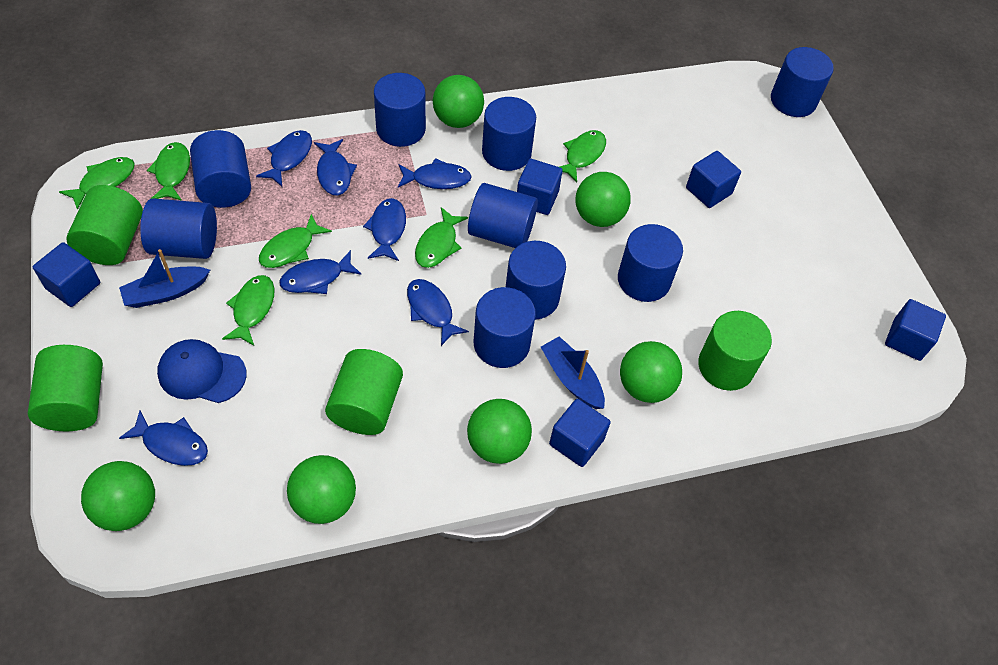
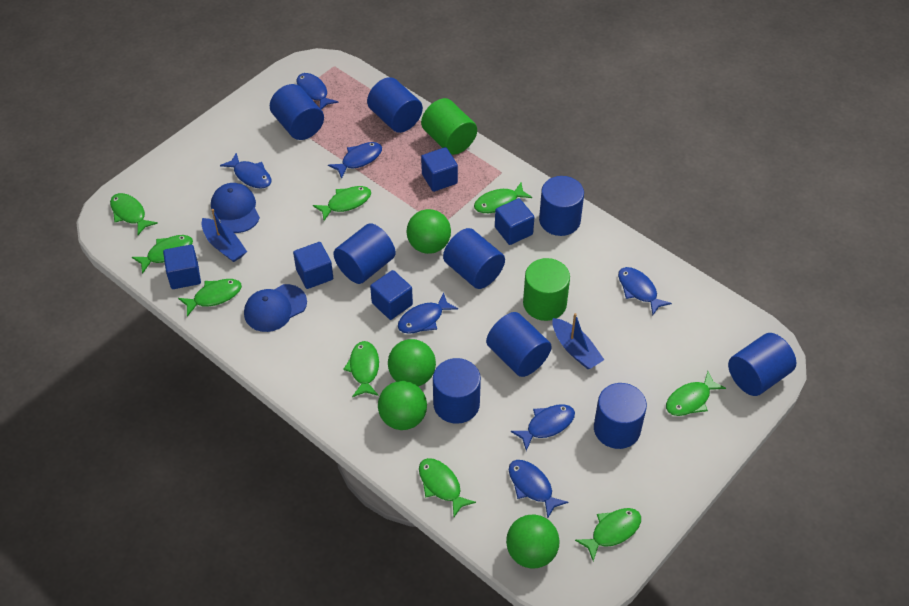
blue cap: [157,339,247,403] = 1 -> [211,183,260,233] [244,284,307,332] = 2
green ball: [81,461,155,531] [287,455,356,524] [433,75,484,128] [467,399,532,464] [575,172,631,227] [620,341,682,403] = 6 -> [378,381,427,430] [388,339,436,386] [407,209,451,254] [506,514,560,569] = 4
green cylinder: [28,345,103,431] [66,185,143,265] [325,349,403,435] [698,311,772,391] = 4 -> [421,98,477,155] [523,258,570,321] = 2
green fish: [59,157,135,210] [147,142,190,201] [222,275,275,346] [259,214,332,268] [415,207,468,268] [560,130,606,182] = 6 -> [110,193,158,235] [132,235,193,274] [178,279,242,316] [313,186,371,221] [343,341,379,397] [419,458,476,517] [474,183,532,213] [575,508,641,561] [666,371,726,416] = 9

